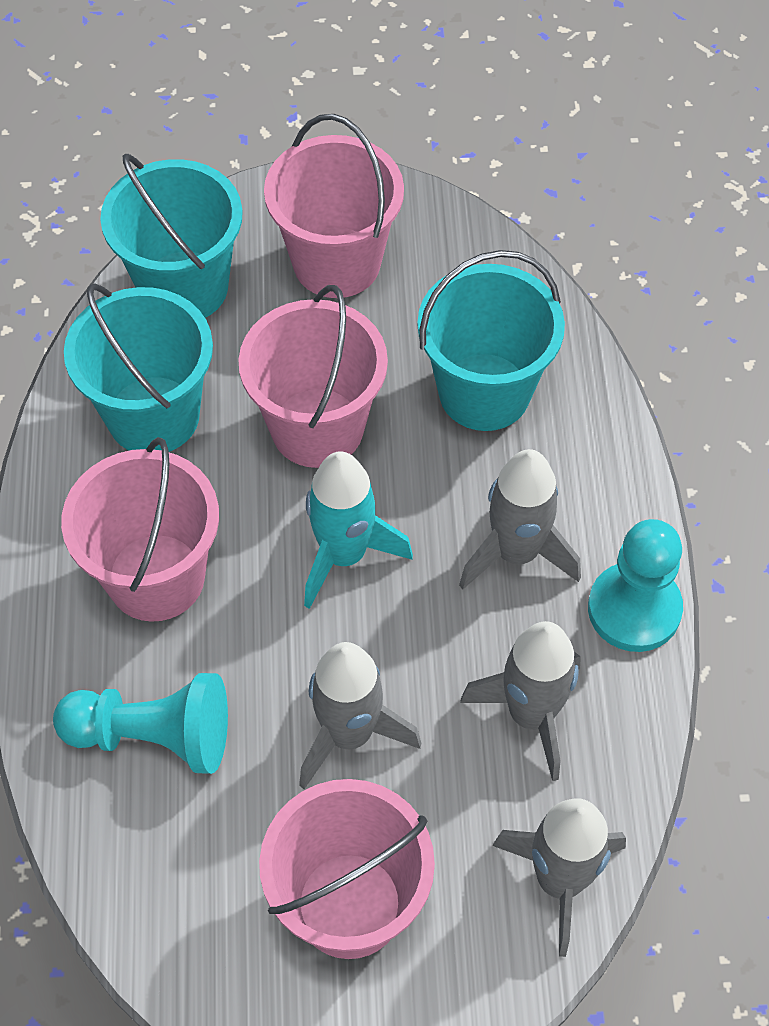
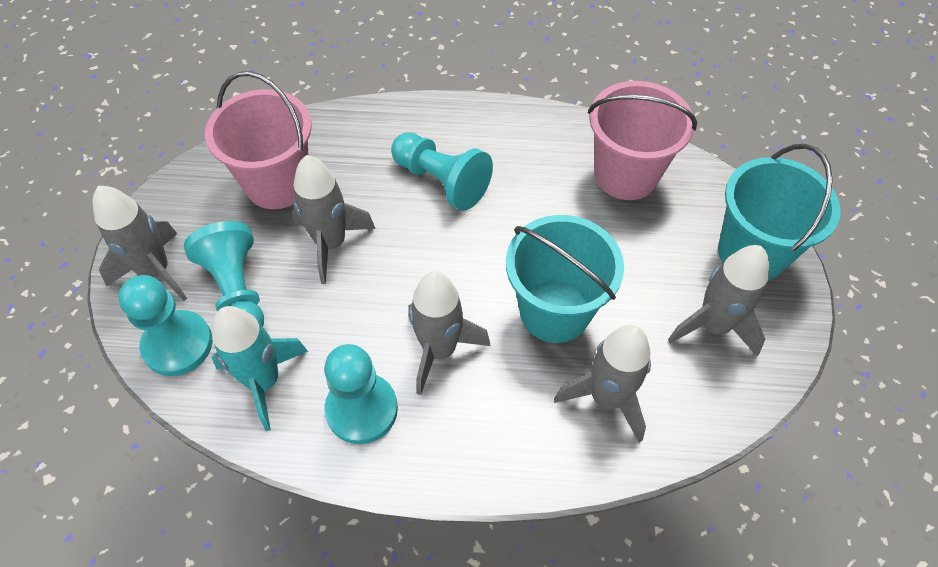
grey rocket: [299,642,421,789] [459,449,581,590] [460,621,581,781] [492,798,626,957] = 4 -> [93,186,187,301] [292,155,376,284] [408,271,491,395] [554,325,651,442] [668,245,769,356] = 5
pink bucket: [61,437,219,622] [238,285,388,468] [259,779,435,959] [264,114,404,298] = 4 -> [205,71,312,209] [588,81,697,200] = 2
turquoise bucket: [64,283,213,452] [100,154,243,318] [417,250,565,431] = 3 -> [506,215,624,343] [718,144,841,280] = 2
turquoise pawn: [53,673,228,774] [588,519,683,652] = 2 -> [118,275,213,376] [184,221,264,327] [324,344,398,444] [391,132,493,211] = 4

